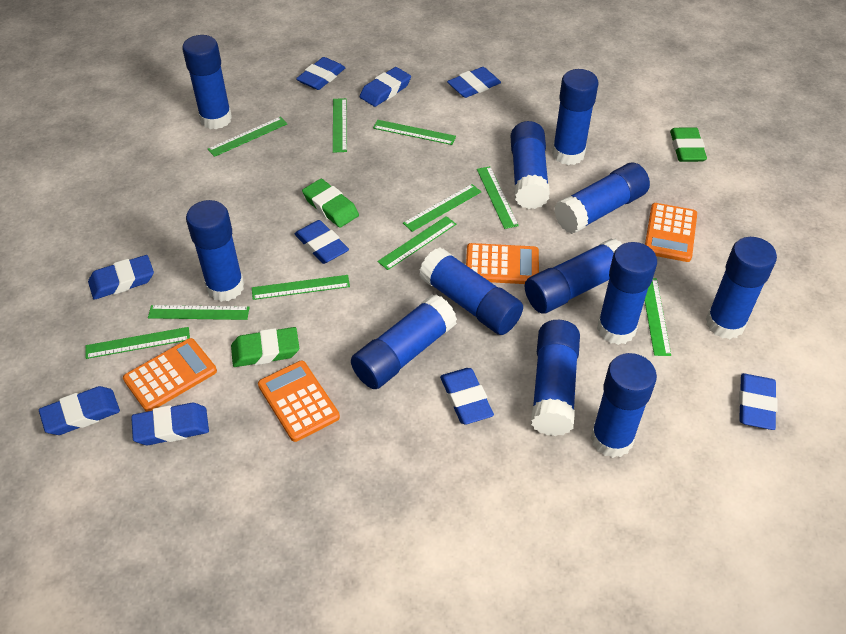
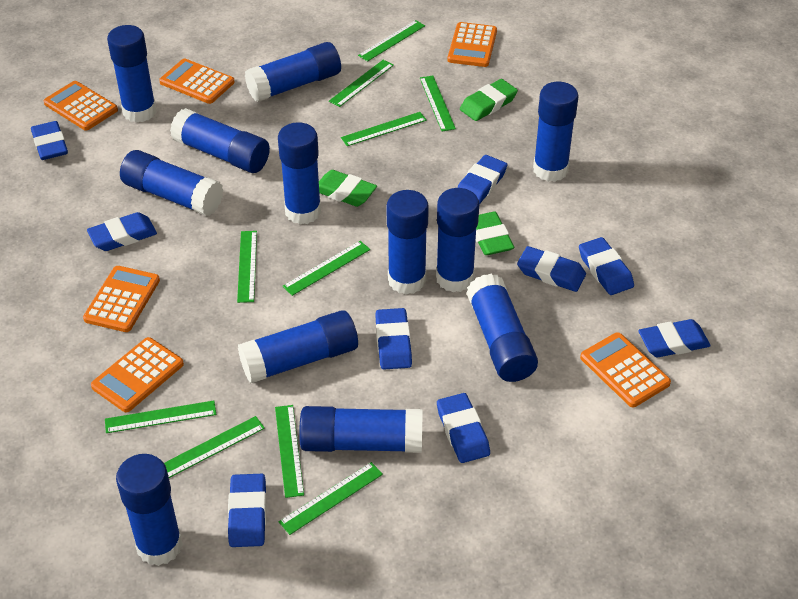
orange calculator: [123,338,217,412] [258,361,340,442] [466,243,539,284] [645,203,697,262] = 4 -> [43,81,118,130] [83,266,160,332] [91,337,184,412] [159,58,235,104] [447,22,497,67] [580,332,671,407] = 6

